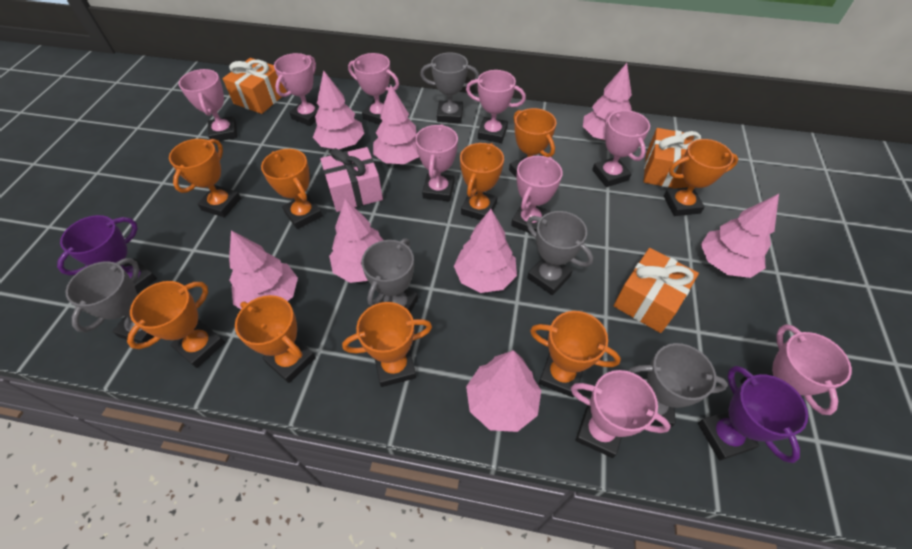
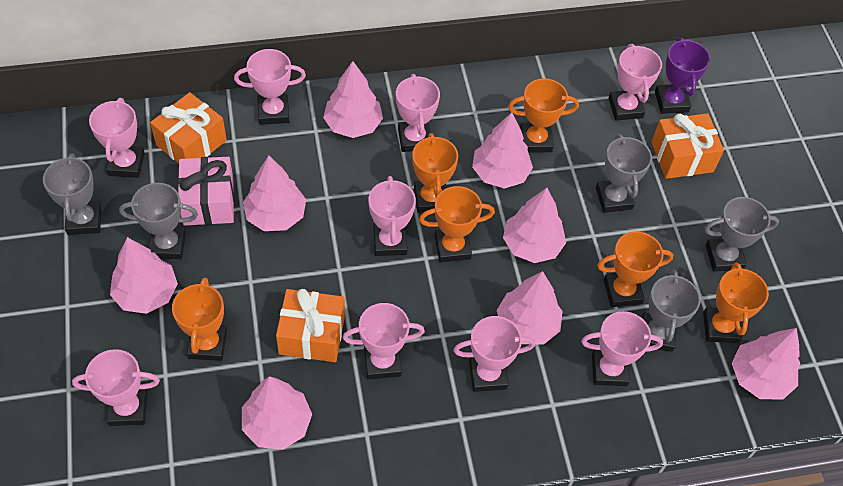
orange trophy: [127,281,225,368] [169,139,241,218] [235,295,316,383] [261,149,323,229] [342,302,432,387] [460,143,504,220] [509,108,557,177] [530,311,621,397] [664,139,738,216] = 9 -> [172,277,227,361] [412,133,458,213] [419,186,495,263] [508,78,579,153] [597,232,673,307] [703,262,769,343] = 6
purple trophy: [57,215,157,294] [698,366,808,463] = 2 -> [655,38,711,114] = 1

